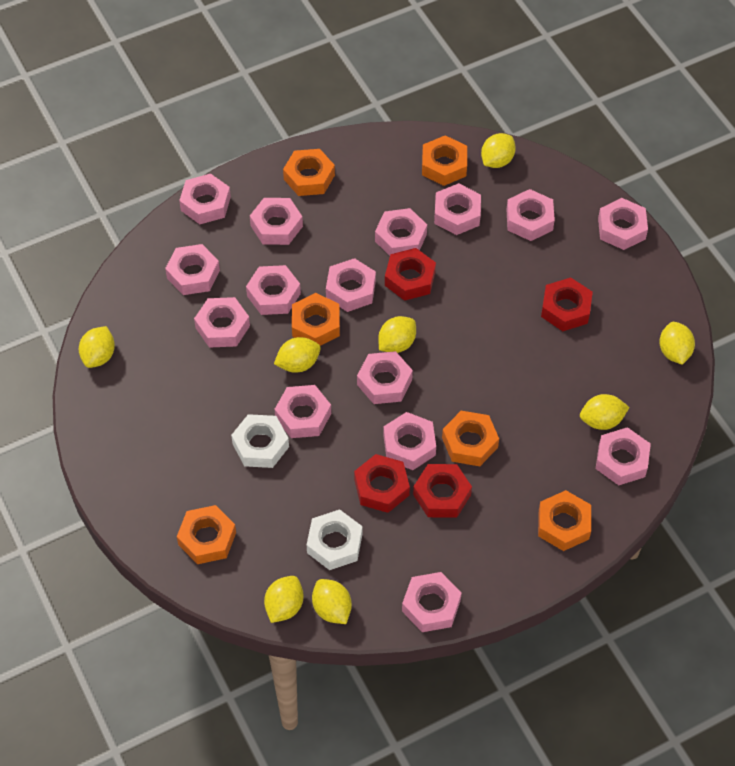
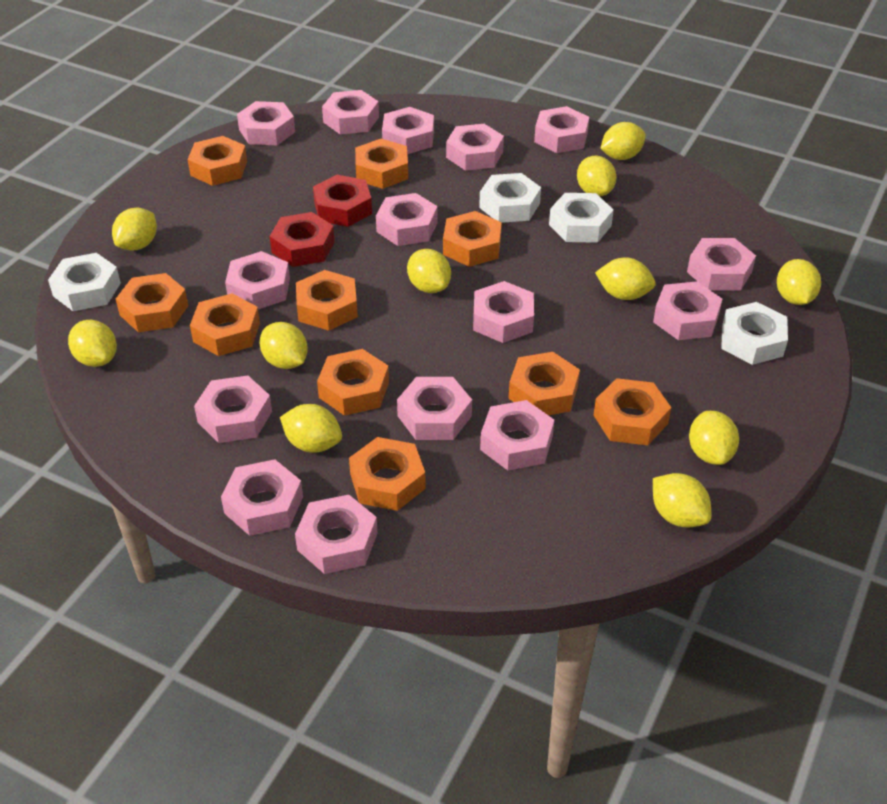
orange nut: [177,505,236,564] [283,149,335,196] [292,293,340,346] [422,135,467,186] [442,411,499,466] [538,490,591,551] = 6 -> [116,273,188,332] [188,136,247,186] [190,293,260,356] [296,270,358,331] [317,349,389,416] [349,437,426,511] [355,139,408,189] [443,211,502,267] [508,352,580,415] [594,378,671,445] = 10
red nut: [354,454,410,513] [385,248,436,301] [413,464,472,518] [541,277,593,331] = 4 -> [270,212,335,267] [313,175,372,227] = 2
white nut: [231,414,289,468] [307,509,362,570] = 2 -> [48,253,121,311] [479,173,541,223] [549,193,614,243] [721,302,788,365] = 4
yellow lemon: [79,326,115,368] [264,576,303,623] [274,337,321,373] [312,579,352,624] [378,316,416,353] [481,133,516,168] [580,394,629,430] [659,322,695,365] = 8 -> [68,320,117,367] [112,208,157,251] [259,322,308,369] [280,404,342,453] [407,249,451,293] [577,155,616,196] [595,257,656,300] [600,122,646,160] [653,473,711,527] [689,411,739,465] [777,259,821,305] = 11

